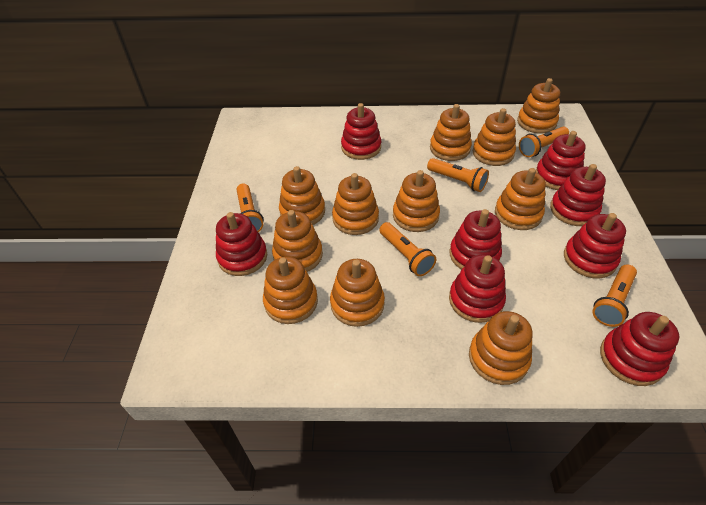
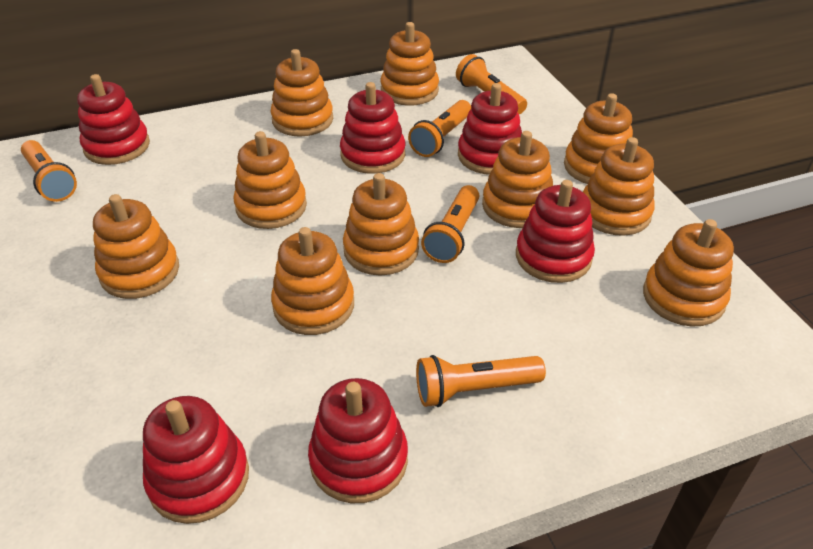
orange stacking toy: [263,257,318,324] [272,210,323,272] [279,166,325,225] [330,259,385,327] [332,173,379,235] [393,170,440,232] [430,104,472,161] [469,311,532,385] [473,108,516,166] [495,168,546,230] [517,78,560,134] = 11 -> [93,194,179,299] [233,131,307,229] [270,49,333,137] [271,227,354,335] [343,173,419,276] [381,22,439,106] [482,131,553,228] [564,93,633,184] [583,137,655,236] [643,219,734,327] = 10
red stacking toy: [216,212,267,276] [341,103,381,160] [449,209,502,270] [449,255,506,323] [536,131,586,190] [550,164,606,226] [564,213,626,279] [600,312,679,386] = 8 -> [77,74,150,165] [143,396,249,524] [308,378,408,503] [340,82,405,174] [458,83,522,175] [516,180,595,283] = 6

